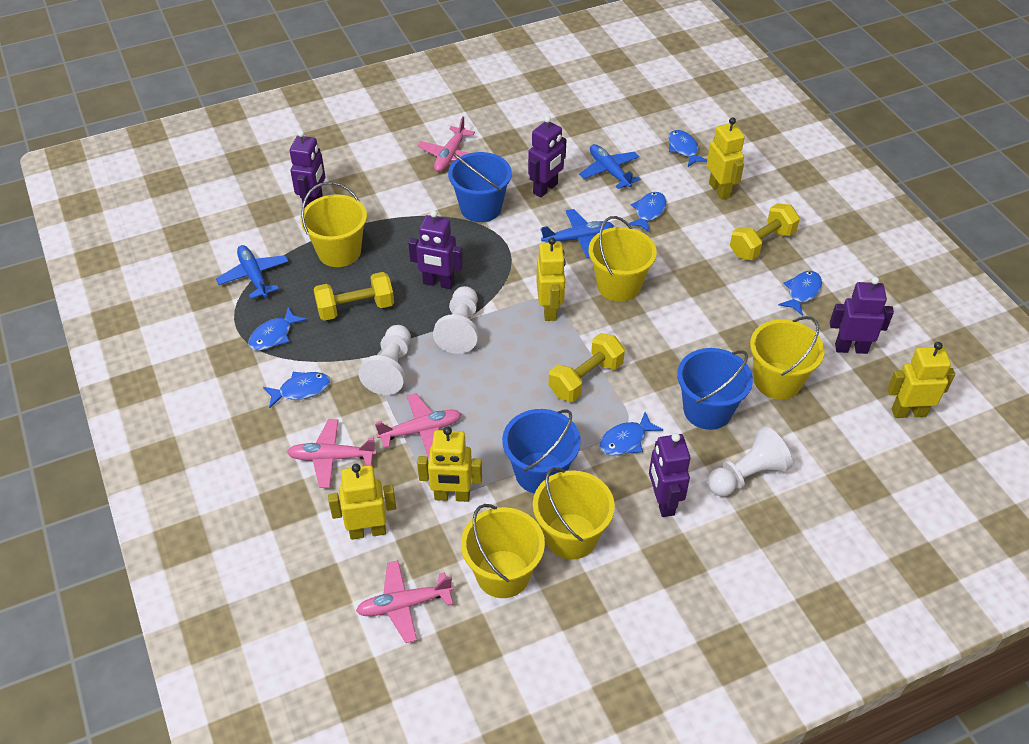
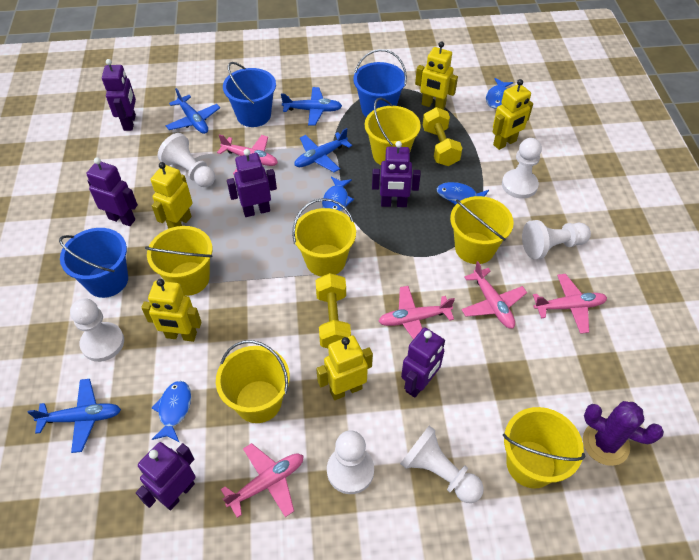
blue fish: [248,307,307,351] [263,372,330,408] [599,412,663,455] [629,192,667,232] [668,130,707,167] [778,271,822,316] = 6 -> [152,381,191,442] [322,176,354,212] [437,182,489,205] [486,78,514,109] = 4
blue plane: [216,245,289,299] [540,209,614,258] [579,144,641,189] = 3 -> [27,379,121,453] [166,88,220,134] [281,87,342,126] [294,128,352,172] = 4
pink plane: [287,419,377,488] [356,560,453,643] [375,393,462,458] [418,117,475,172] = 4 -> [217,134,278,174] [221,443,304,518] [378,286,455,340] [461,261,527,329] [533,274,607,334] = 5
purple cactus: none = 0 -> [583,401,664,466] = 1
purple robot: [290,130,325,208] [408,210,463,289] [528,116,566,197] [649,433,690,517] [830,277,894,354] = 5 -> [86,157,138,226] [102,59,136,131] [136,442,195,510] [227,149,277,217] [372,141,421,207] [401,327,445,398] = 6
white pawn: [358,325,411,395] [433,286,478,354] [707,426,793,497] = 3 -> [70,298,124,362] [158,133,215,187] [327,430,374,494] [400,426,484,503] [502,138,542,199] [522,220,591,259] = 6
yellow bucket: [300,182,367,267] [461,504,545,598] [533,467,615,559] [589,216,657,302] [750,316,824,399] = 5 -> [145,226,213,296] [216,340,290,423] [292,198,356,277] [365,97,421,165] [450,196,514,264] [503,407,585,488] = 6
yellow dumbbell: [313,272,394,321] [549,333,625,402] [730,203,800,260] = 3 -> [315,273,351,348] [423,107,462,166] = 2

